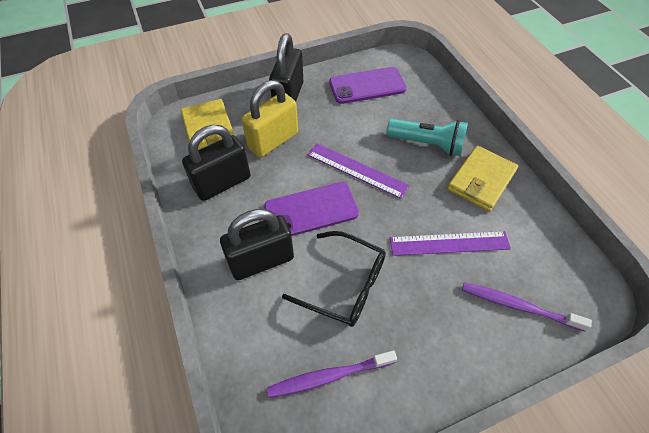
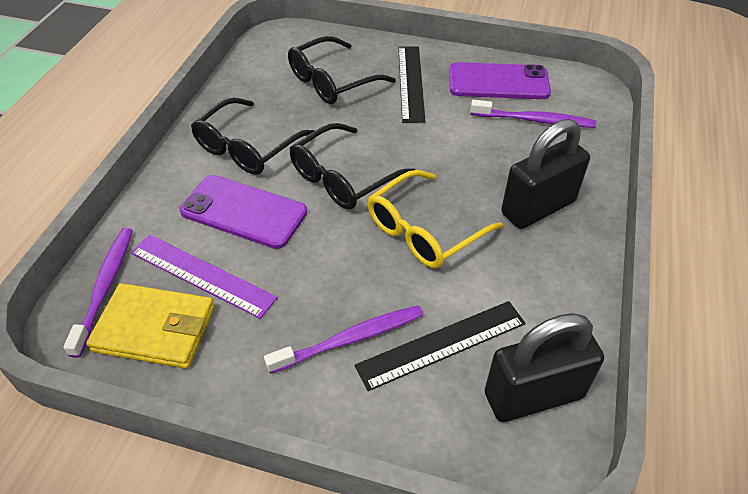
black glasses: [282,231,386,327] = 1 -> [191,98,315,175] [288,36,396,104] [290,123,416,209] = 3
black padlock: [182,125,251,201] [220,209,294,280] [269,34,303,101] = 3 -> [485,313,604,422] [501,119,590,229] = 2
black ruler: none = 0 -> [355,301,526,391] [398,47,425,123] = 2
purple ruler: [308,143,409,199] [390,231,511,256] = 2 -> [130,235,278,319] = 1
purple toothbrush: [267,350,397,398] [462,283,592,331] = 2 -> [63,228,133,358] [264,305,424,374] [470,100,596,128] = 3
turquoise flashlight: [386,119,468,156] = 1 -> none = 0
yellow glasses: none = 0 -> [368,170,503,268] = 1
yellow padlock: [242,80,298,158] = 1 -> none = 0
yellow wallet: [181,99,235,150] [447,146,518,212] = 2 -> [86,283,215,369] = 1

